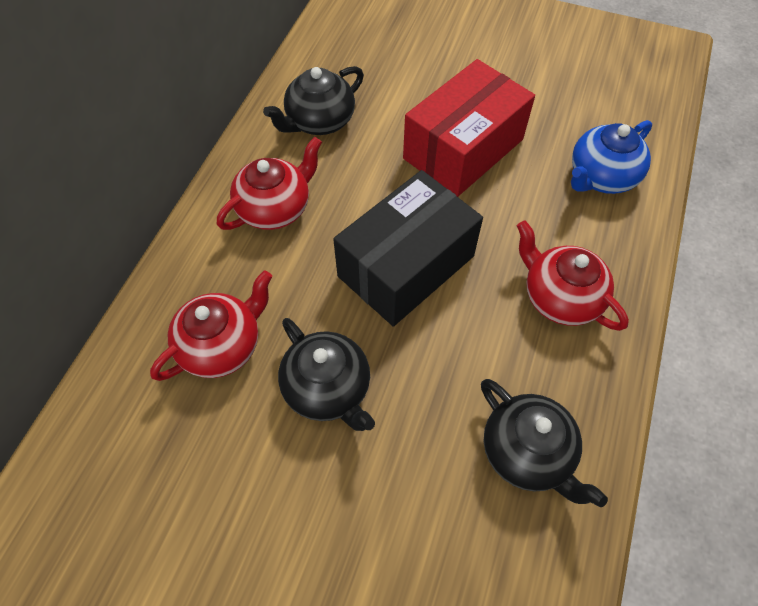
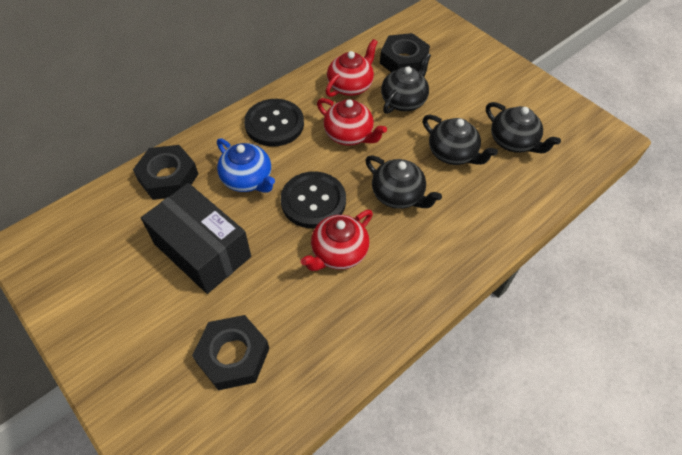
black button: none = 0 -> [244,99,304,147] [281,171,346,229] = 2
black nut: none = 0 -> [133,145,198,200] [192,315,269,390] [380,33,430,72] = 3
black teapot: [263,66,364,135] [278,318,375,431] [481,379,608,507] = 3 -> [365,155,442,209] [381,53,431,114] [423,115,498,165] [486,102,561,153] = 4
red box: [403,59,535,197] = 1 -> none = 0

